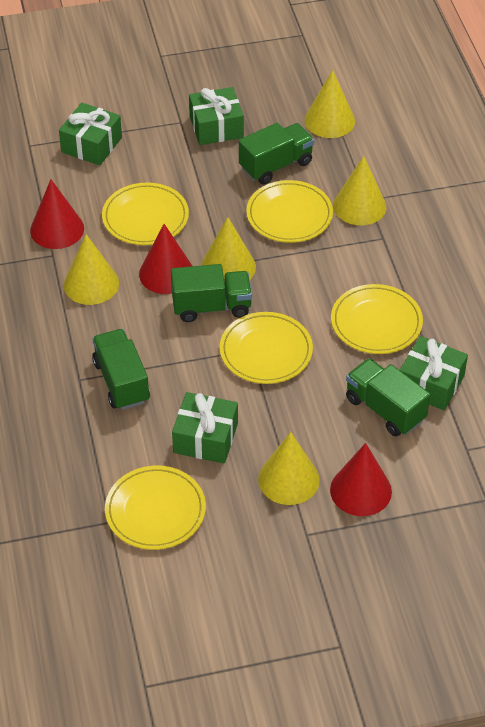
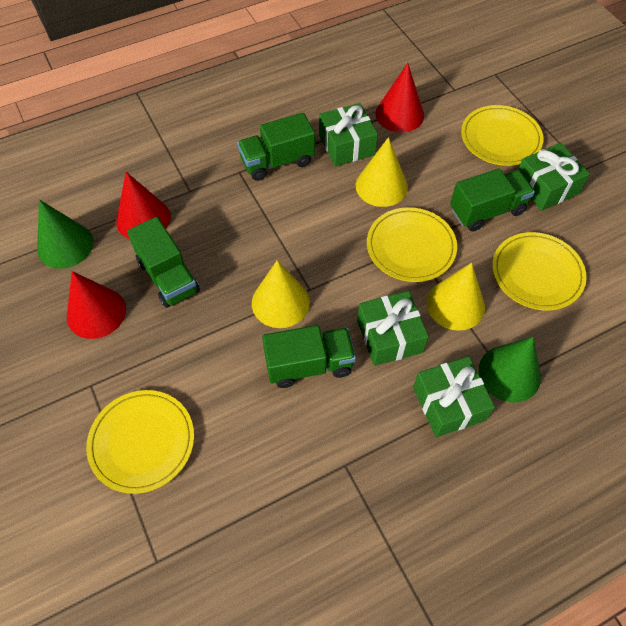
green cone: none = 0 -> [37,199,93,269] [479,337,541,402] = 2
yellow cone: [64,234,119,305] [201,217,256,279] [258,432,320,505] [305,70,355,138] [333,156,386,225] = 5 -> [252,260,310,328] [356,137,408,207] [426,263,485,331] = 3
yellow plate: [102,183,189,245] [105,466,206,550] [220,312,313,384] [246,180,333,243] [331,284,423,354] = 5 -> [86,390,194,494] [367,207,457,282] [461,105,543,166] [492,232,587,310] = 4

